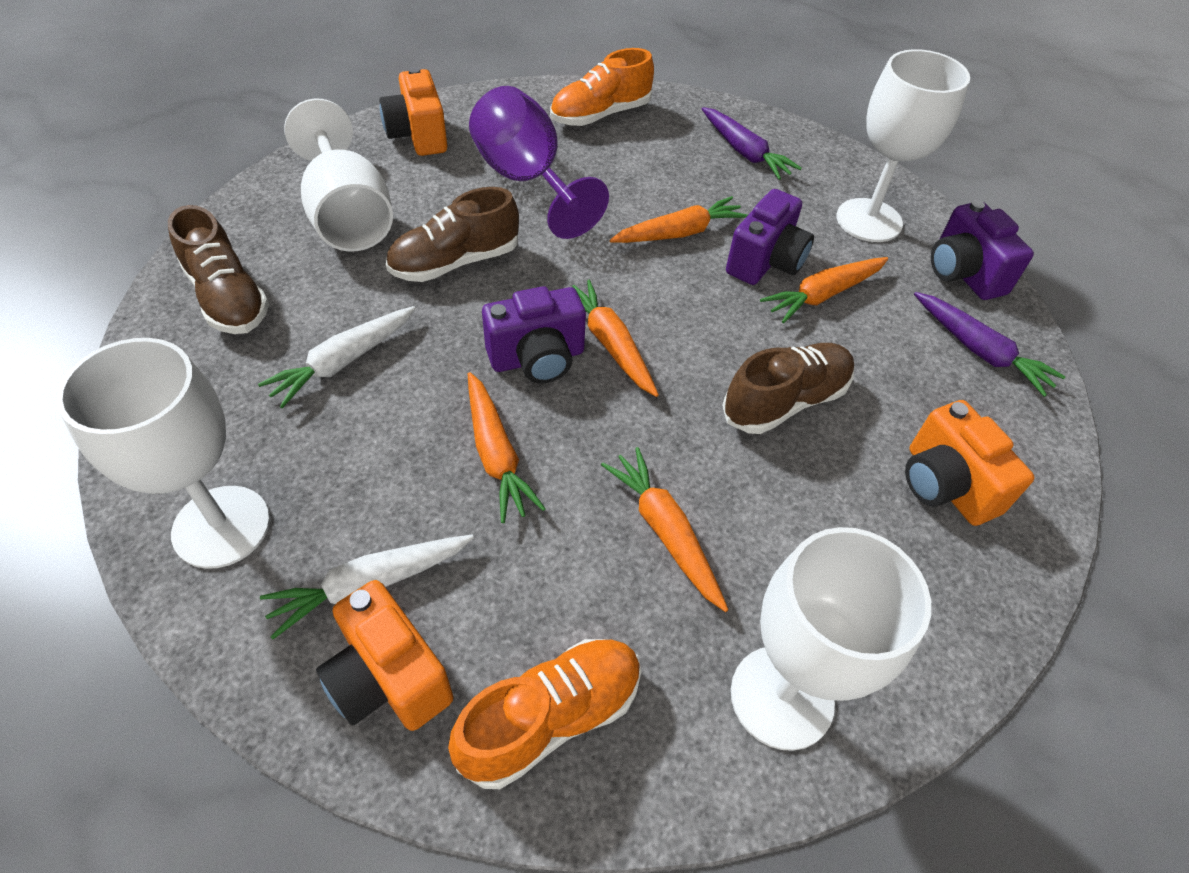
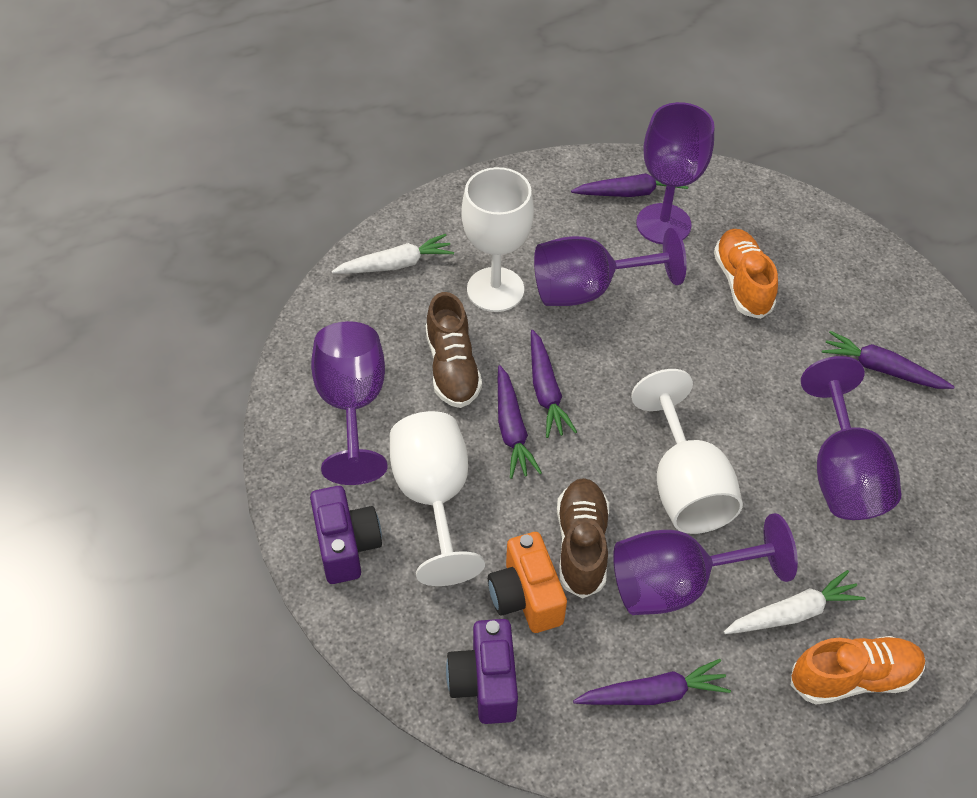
brown shoe: [168,205,269,334] [386,187,519,282] [722,343,855,434] = 3 -> [426,292,482,408] [557,478,609,598] = 2
orange camera: [316,580,453,731] [379,66,447,156] [905,400,1035,526] = 3 -> [488,532,567,633] = 1
orange carrot: [468,372,546,523] [572,280,659,397] [601,447,729,612] [610,196,748,243] [760,257,888,323] = 5 -> none = 0
purple camera: [482,286,586,384] [726,189,814,285] [931,200,1034,300] = 3 -> [310,486,382,584] [446,619,518,724] = 2
purple carrot: [702,107,802,180] [914,292,1066,397] = 2 -> [498,365,542,479] [531,330,577,438] [571,173,688,197] [573,659,731,705] [822,331,955,389] = 5
purple goblet: [469,86,609,239] = 1 -> [311,321,388,485] [534,227,687,306] [613,513,798,615] [636,102,715,244] [801,356,901,520] = 5
white goblet: [57,338,270,569] [284,98,393,252] [731,527,931,751] [836,49,970,242] = 4 -> [390,411,485,586] [461,167,534,312] [631,369,743,534] = 3

